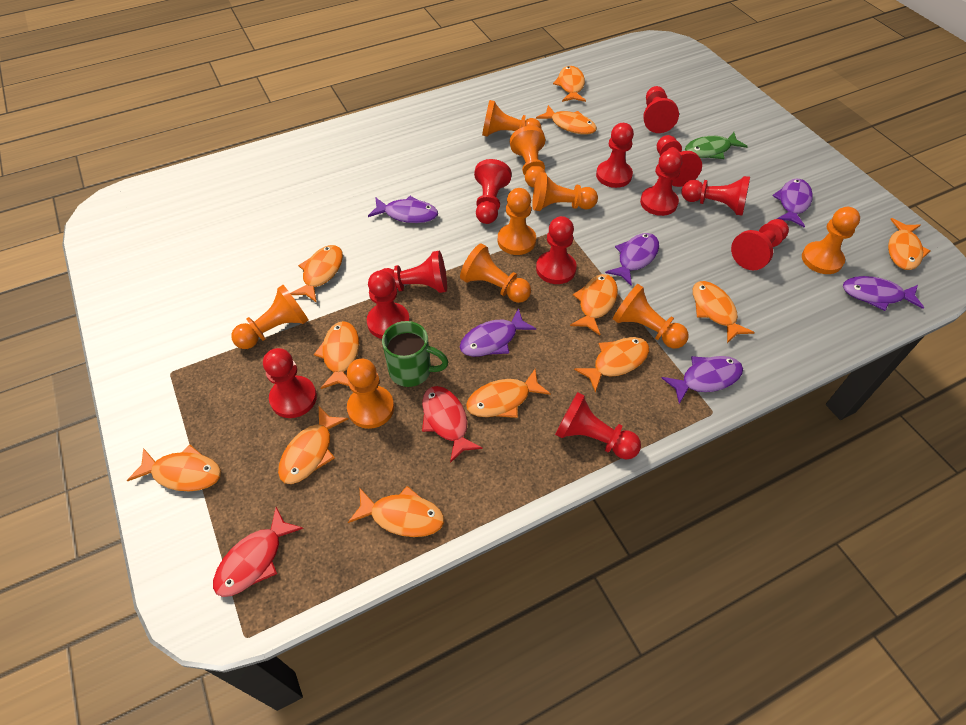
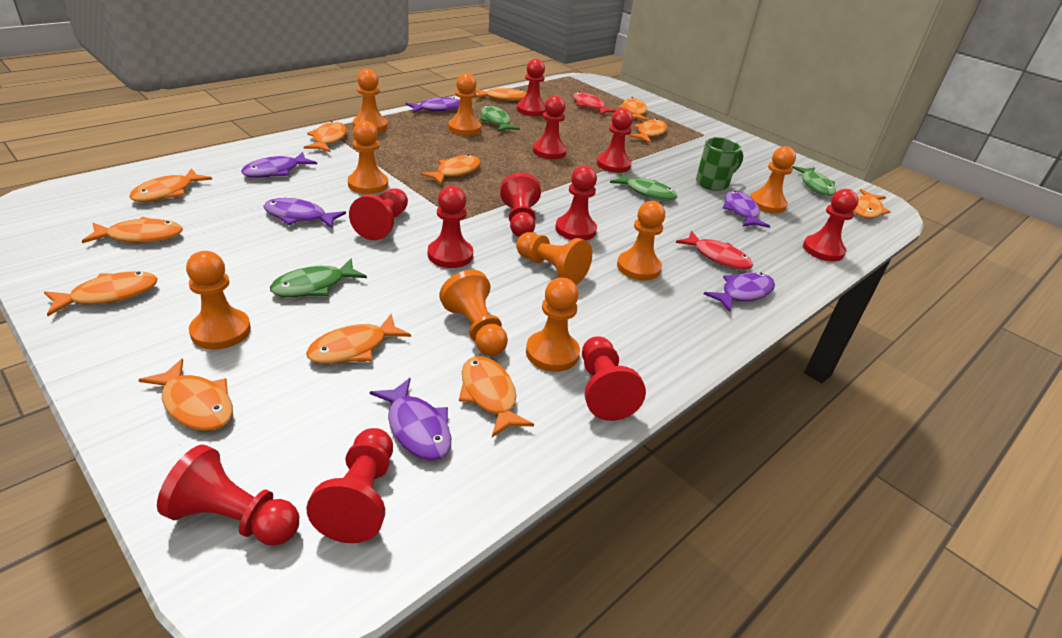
green fish: [685,132,748,159] = 1 -> [270,258,367,297] [480,105,520,132] [610,173,677,201] [792,166,836,196] = 4
red pawn: [263,348,317,418] [367,270,410,339] [382,251,447,293] [474,159,512,224] [536,216,577,284] [555,392,641,459] [596,123,634,188] [640,150,682,216] [643,86,679,133] [657,135,702,187] [682,176,750,216] [731,219,789,270] = 12 -> [157,445,299,546] [306,428,393,543] [349,188,408,240] [428,186,473,268] [500,172,541,237] [517,59,546,116] [533,95,567,159] [555,165,597,240] [582,336,646,421] [597,108,633,173] [803,189,859,261] = 11

